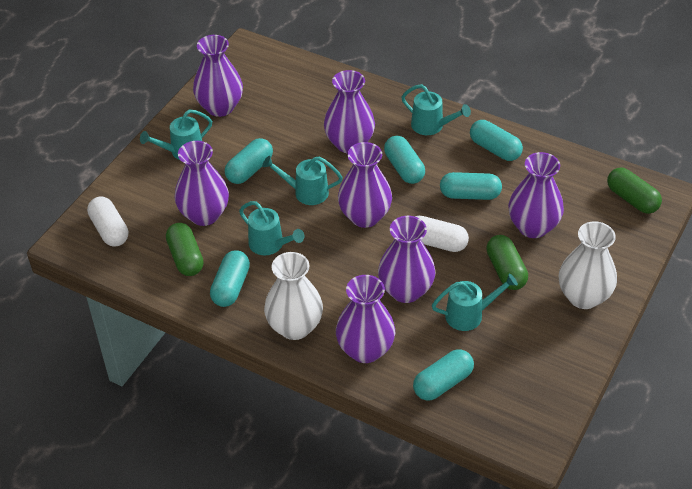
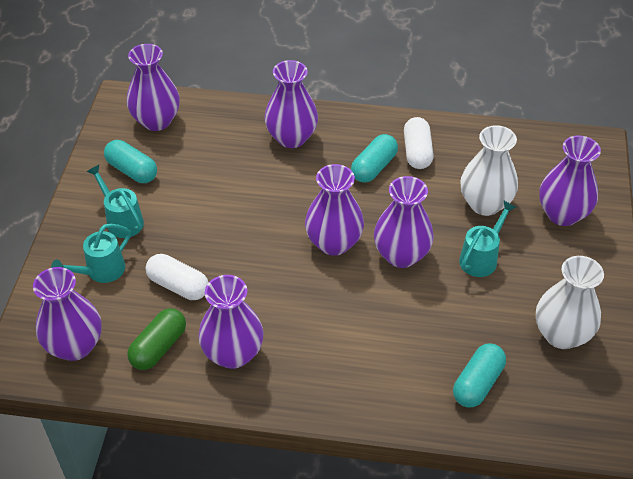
green capsule: [166,223,204,276] [486,235,528,290] [607,167,662,214] = 3 -> [127,308,186,370] = 1
turquoise capsule: [210,250,250,307] [225,138,273,184] [384,136,425,184] [413,349,474,401] [440,172,502,200] [470,120,523,161] = 6 -> [104,140,157,183] [351,134,398,183] [453,343,506,407] = 3
turquoise watering can: [140,109,212,160] [239,201,304,255] [262,156,343,205] [401,84,471,135] [432,273,518,331] = 5 -> [51,224,131,283] [87,165,144,238] [459,200,516,277] = 3

